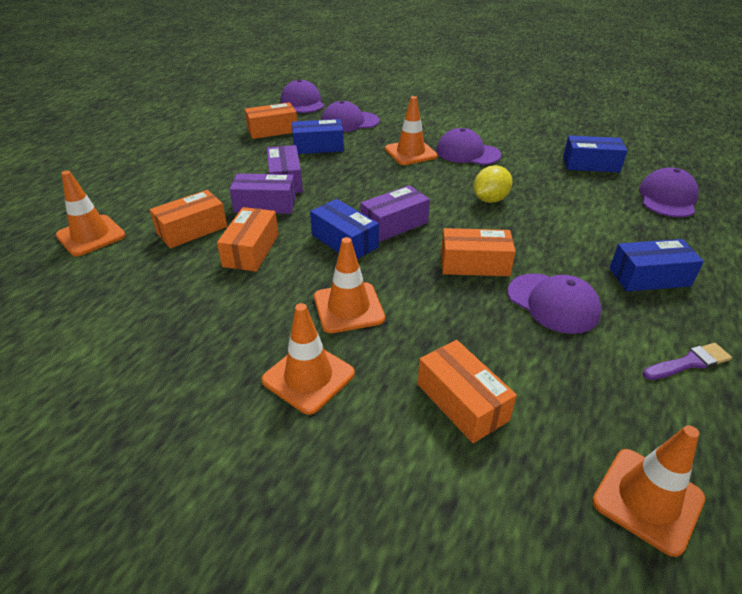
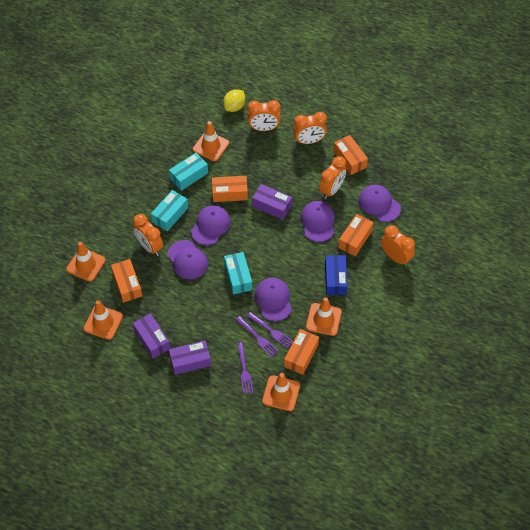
blue box: [292,119,344,154] [310,199,379,259] [563,135,627,173] [610,239,704,292] = 4 -> [325,255,347,295] = 1
orange clock: none = 0 -> [133,214,163,256] [248,100,281,131] [293,112,327,144] [319,156,346,199] [381,225,415,266] = 5
purple brush: [643,343,732,380] = 1 -> none = 0
purple fork: none = 0 -> [236,316,279,357] [237,342,254,394] [247,312,294,349] = 3
turquoise box: none = 0 -> [151,190,188,231] [169,153,208,191] [224,252,252,295] = 3

